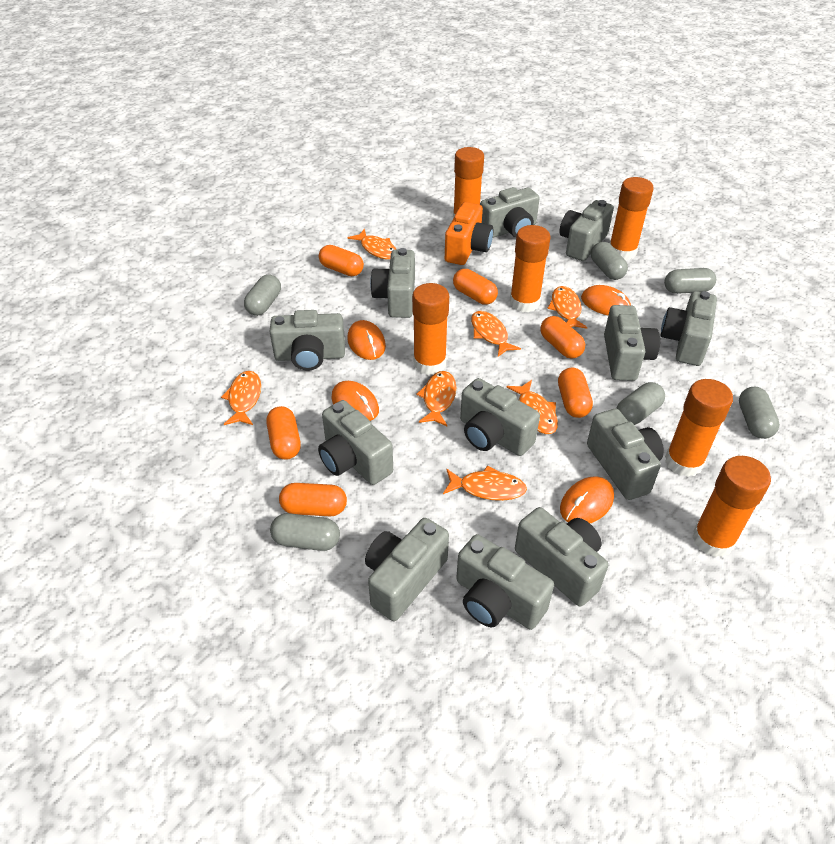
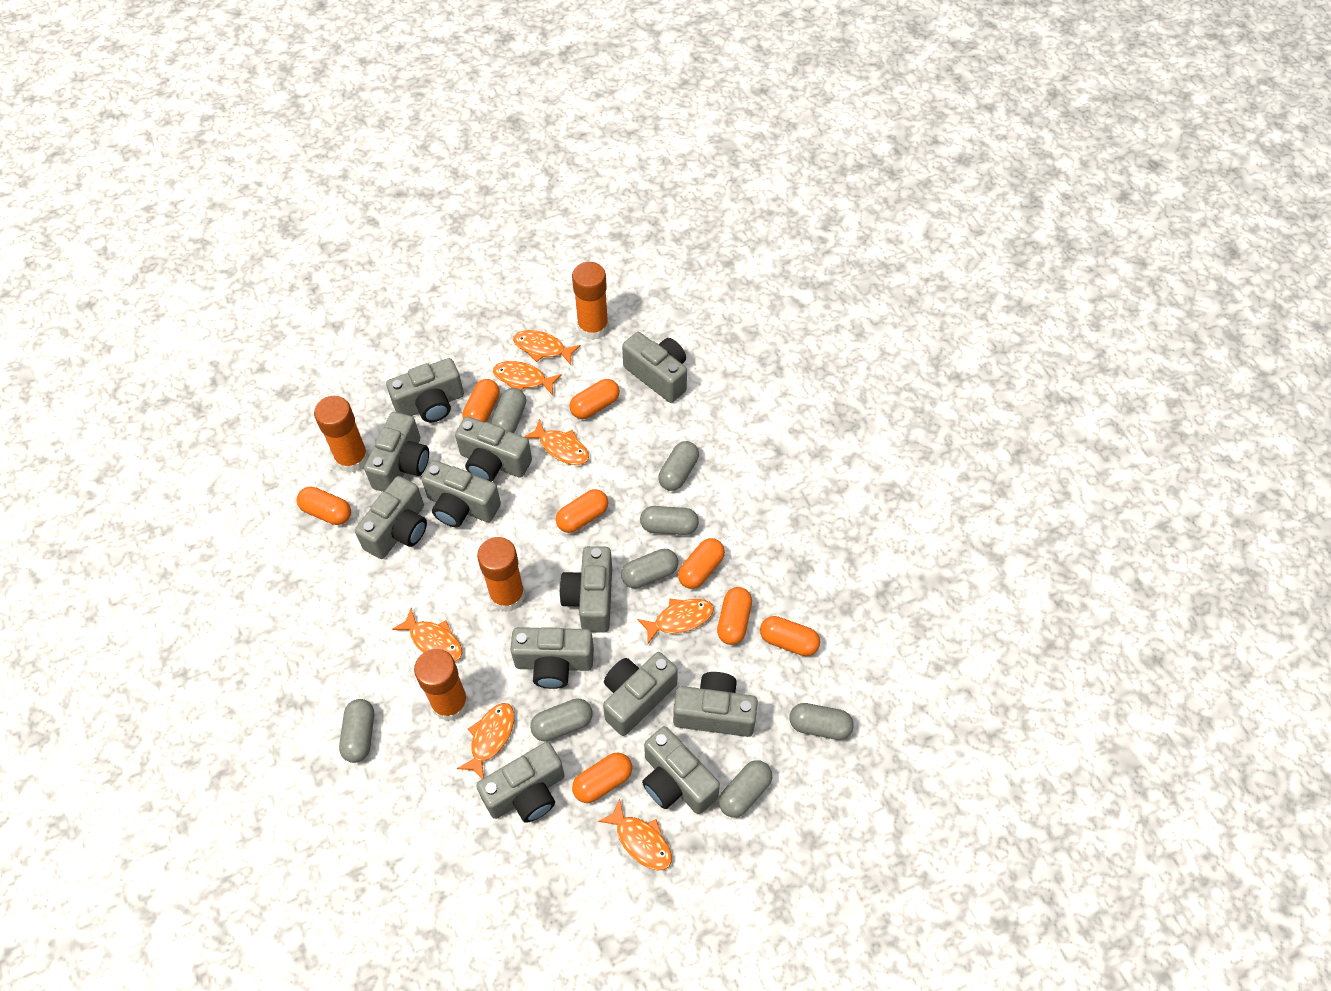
grey capsule: [244,275,281,316] [270,513,340,551] [591,242,628,280] [616,382,665,425] [664,268,716,294] [739,387,780,439] = 6 -> [339,699,374,763] [491,388,526,433] [530,698,593,742] [621,549,678,588] [640,506,699,535] [658,441,699,491] [719,760,772,818] [789,703,854,740] = 8
orange camera: [445,202,493,265] = 1 -> none = 0
orange capsule: [267,406,301,460] [279,483,347,516] [319,245,364,276] [453,269,498,305] [540,316,585,359] [558,368,593,418] = 6 -> [297,487,351,525] [462,379,500,422] [556,489,609,533] [570,379,620,419] [572,753,632,803] [678,538,725,589] [717,587,752,645] [760,616,820,656] = 8
orange glue stick: [412,283,449,375] [453,147,484,219] [510,225,550,312] [610,177,654,260] [665,379,733,477] [692,456,771,557] = 6 -> [314,396,369,473] [414,649,468,721] [477,537,525,612] [572,262,609,340] = 4
orange mouse: [331,381,379,421] [347,320,386,360] [560,476,614,523] [581,285,631,315] = 4 -> none = 0

